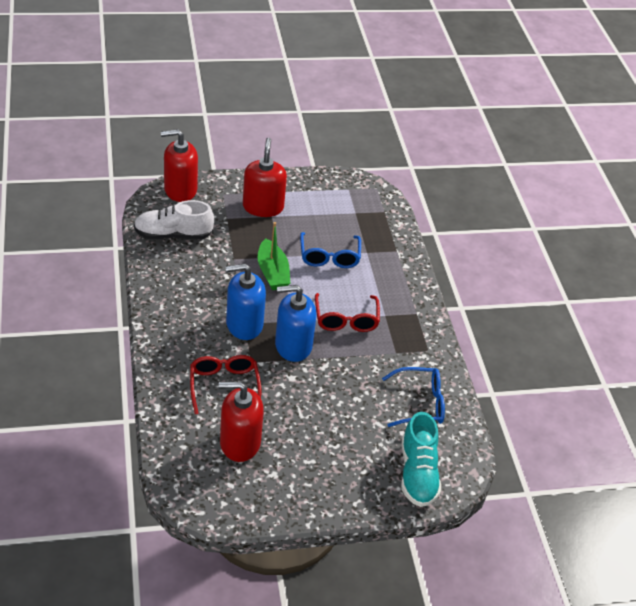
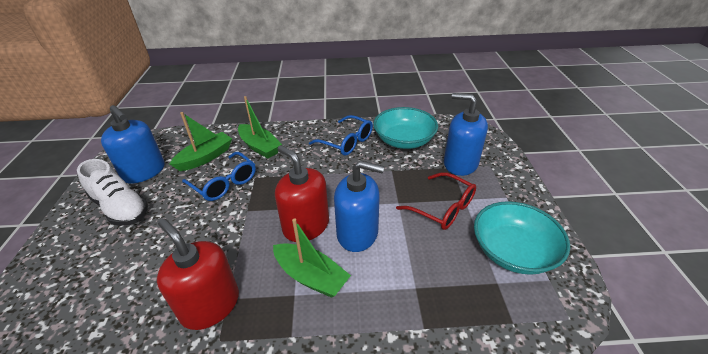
blue soap dispenser: [226,264,266,340] [275,285,316,362] = 2 -> [101,105,165,184] [334,160,385,252] [444,93,488,176] = 3
green boat: [258,222,290,290] = 1 -> [170,112,232,171] [238,96,282,158] [273,218,351,298] = 3
red glasses: [190,355,261,414] [315,293,380,332] = 2 -> [396,172,476,230] = 1
red soap dispenser: [161,129,198,202] [219,382,264,462] [243,138,287,217] = 3 -> [157,219,239,330] [275,145,329,242] = 2
turquoise bowl: none = 0 -> [373,107,438,149] [474,201,570,275] = 2
turquoise shoe: [401,412,441,507] = 1 -> none = 0

